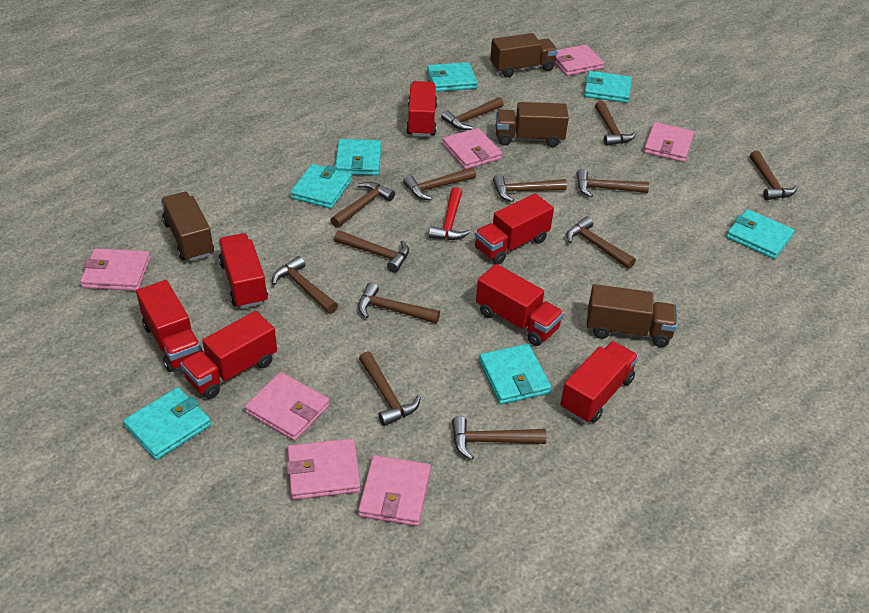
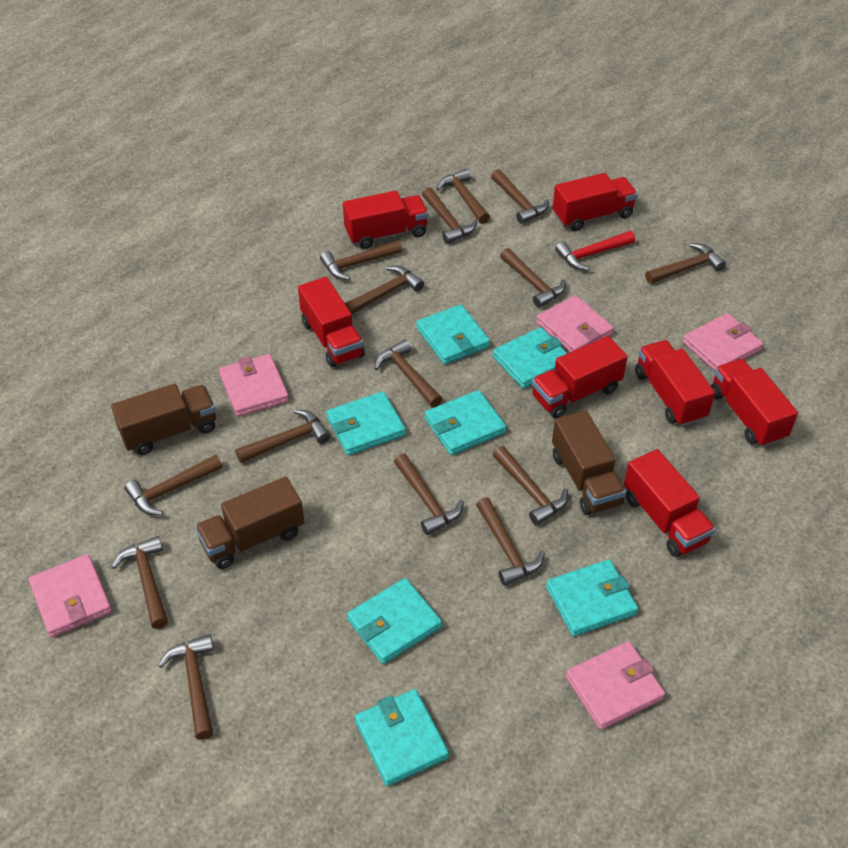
brown hammer: [272,256,338,314] [331,182,395,228] [334,230,409,273] [358,282,440,323] [359,351,421,426] [403,167,476,200] [441,97,504,130] [452,416,546,460] [493,174,567,202] [566,216,636,269] [577,169,649,197] [595,101,637,146] [750,151,798,200] = 13 -> [111,536,168,629] [125,455,223,515] [158,634,214,740] [235,409,330,463] [320,240,402,280] [345,266,424,314] [374,339,442,408] [394,454,464,535] [422,187,477,244] [436,169,490,224] [476,497,545,586] [491,169,549,224] [493,446,568,525] [500,248,566,308] [645,243,726,284] = 15
brown truck: [161,192,214,261] [490,33,558,77] [496,102,569,147] [587,284,677,347] = 4 -> [111,384,216,455] [195,477,305,569] [552,410,626,515] = 3
pink wallet: [80,248,150,291] [245,372,330,441] [286,439,361,500] [358,455,431,526] [442,128,502,169] [555,44,604,76] [644,122,694,162] = 7 -> [29,554,112,637] [219,354,289,416] [536,295,614,352] [566,641,665,730] [683,313,763,370] = 5

